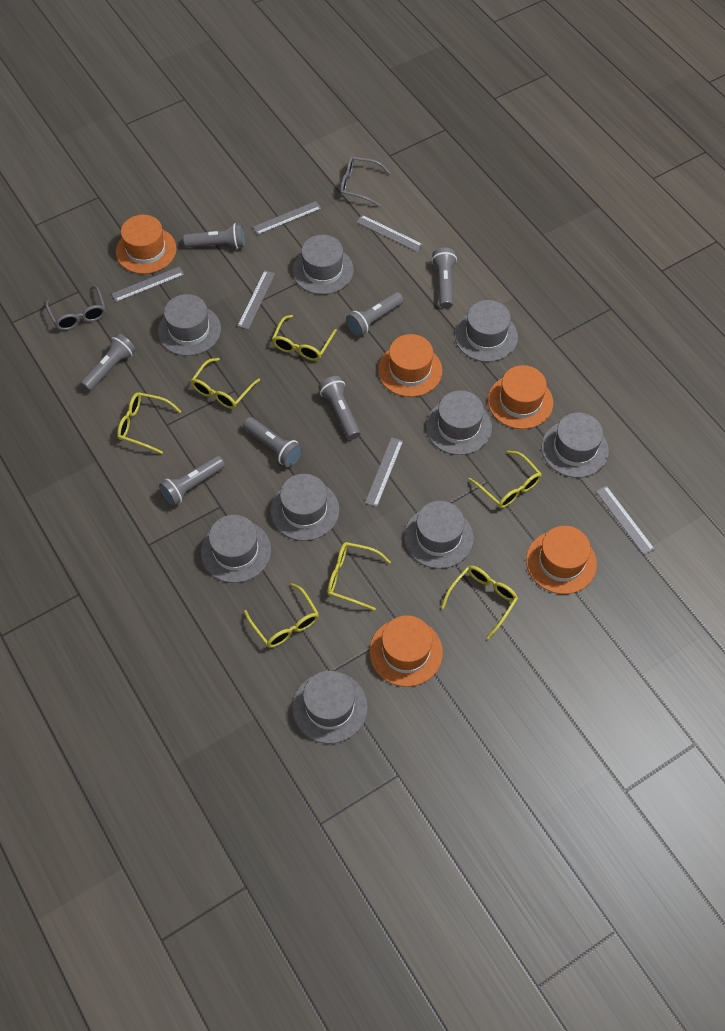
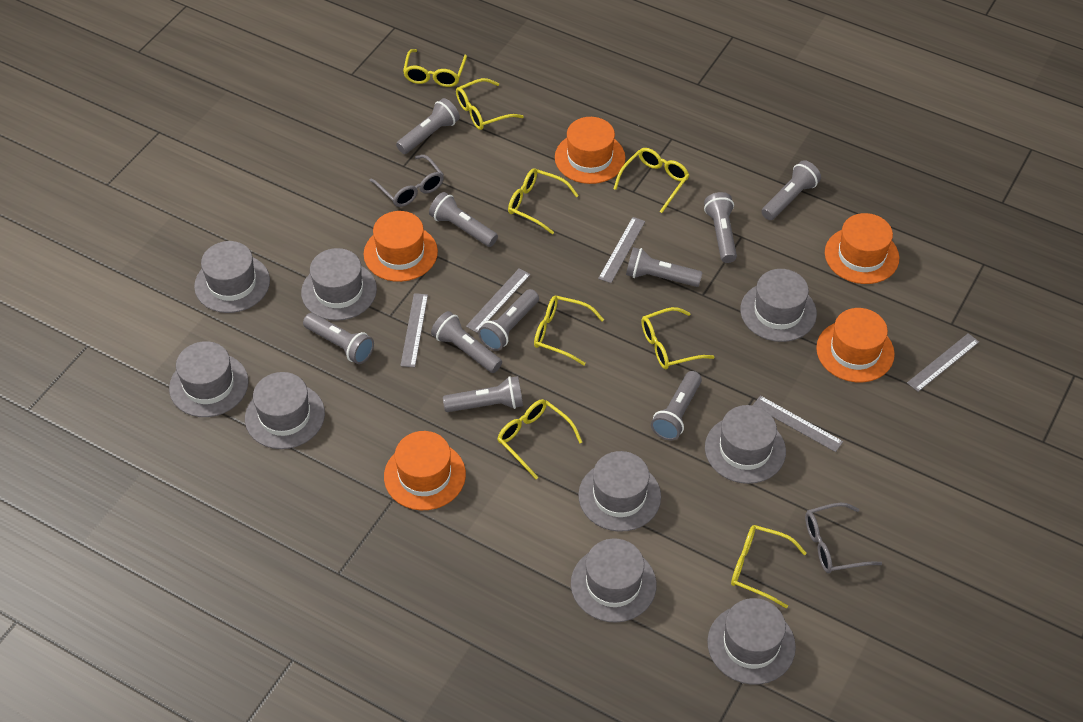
grey flashlight: [80,333,136,392] [159,455,225,506] [183,223,245,249] [243,417,303,467] [318,376,361,440] [346,292,403,337] [432,248,457,309] = 7 -> [303,313,374,364] [396,98,460,154] [429,192,498,247] [431,311,502,373] [443,376,523,412] [478,289,539,351] [626,247,702,287] [651,371,702,440] [704,192,737,263] [761,160,821,220] = 10
grey ruler: [112,266,184,302] [238,270,275,329] [253,201,321,235] [356,215,423,252] [365,437,403,507] [596,486,655,555] = 6 -> [400,293,428,367] [466,268,531,333] [598,217,645,283] [753,396,843,452] [907,333,979,392] = 5
yellow glasses: [117,392,182,454] [191,358,260,409] [244,583,319,648] [272,315,337,361] [327,542,391,611] [441,566,518,639] [469,451,542,508] = 7 -> [403,49,467,87] [456,78,524,130] [498,399,582,479] [508,168,579,234] [534,295,604,365] [614,148,689,213] [641,307,714,369] [731,525,806,609] = 8

